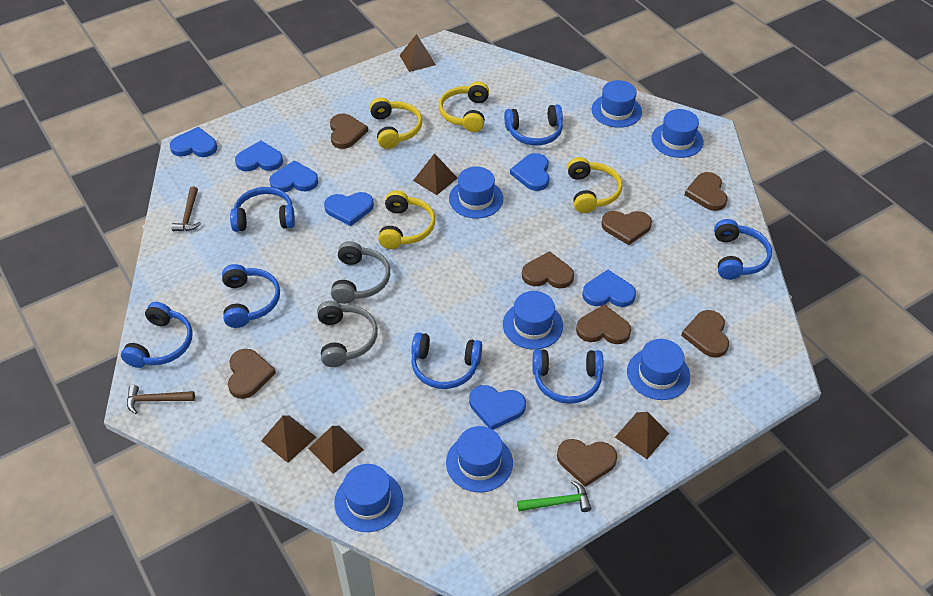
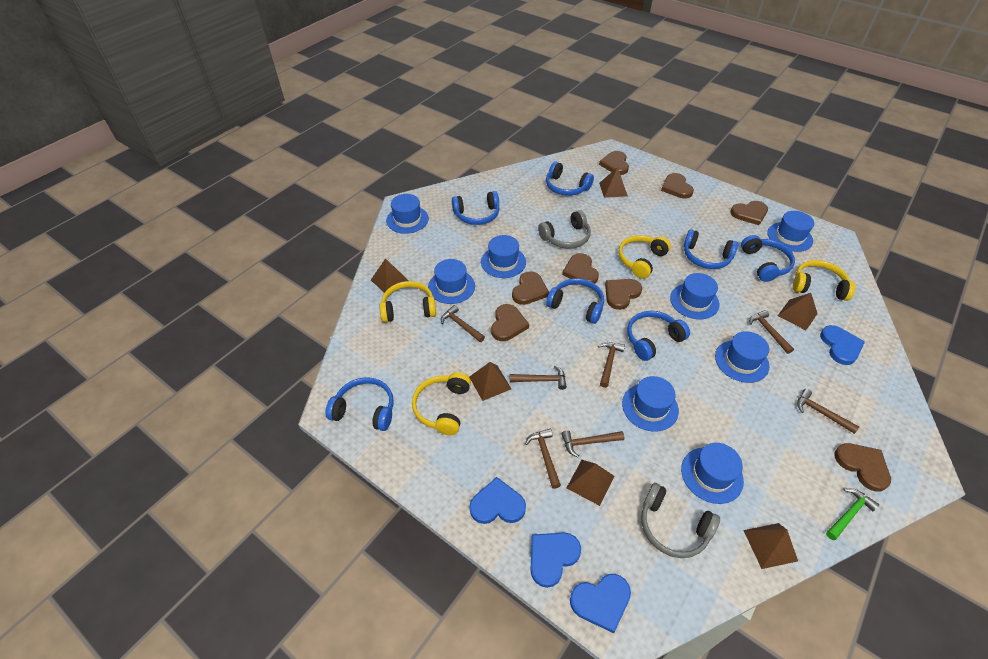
blue hat: [334,464,403,532] [446,426,513,492] [449,167,503,218] [503,291,563,350] [592,80,642,128] [627,339,690,400] [651,109,704,158] = 7 -> [386,194,429,234] [428,259,475,304] [481,235,526,278] [622,376,679,432] [670,273,719,319] [681,443,744,504] [715,331,770,383] [767,211,814,252] = 8
blue heart: [170,127,217,157] [235,141,283,171] [269,160,318,192] [324,192,374,226] [469,385,526,430] [510,153,549,191] [582,270,636,307] = 7 -> [469,477,526,524] [530,532,581,588] [570,574,631,633] [820,325,865,365] = 4
brown hammer: [127,385,195,414] [171,186,201,231] = 2 -> [441,305,485,342] [510,365,567,390] [525,429,561,489] [562,430,624,458] [598,342,625,388] [749,310,794,354] [797,389,859,434] = 7
brown pyramid: [261,415,316,463] [309,426,364,474] [399,34,436,72] [413,153,457,195] [615,412,669,459] = 5 -> [371,258,409,293] [469,362,511,401] [567,460,614,506] [599,167,628,198] [743,523,798,569] [778,293,818,330] = 6

